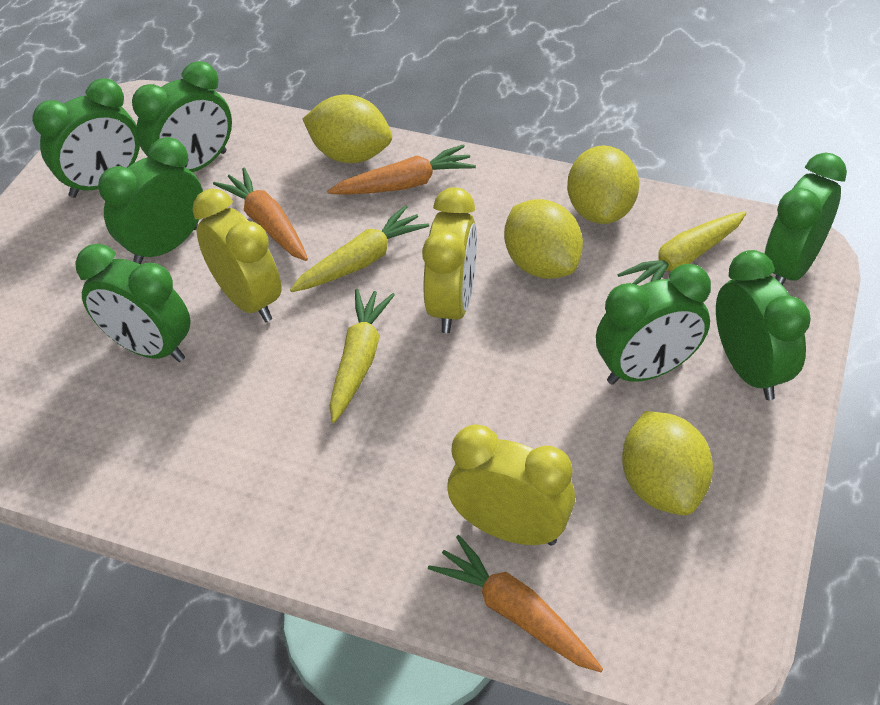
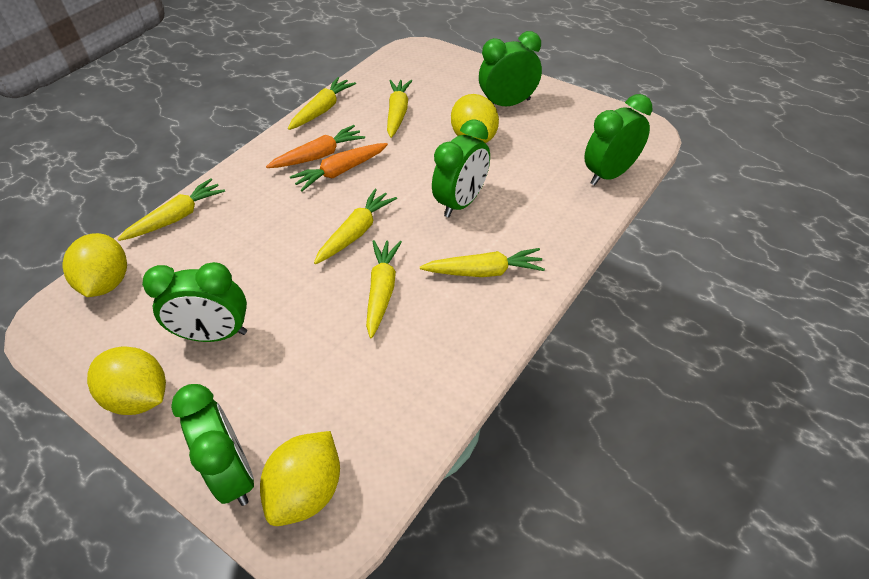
green clock: [32,78,140,198] [75,244,191,362] [98,137,203,265] [132,61,232,172] [596,264,711,385] [716,250,811,400] [764,152,847,285] = 7 -> [142,262,247,342] [171,384,254,506] [432,119,490,218] [479,31,542,106] [584,94,652,185] = 5
orange carrot: [213,168,308,261] [328,144,476,195] [428,535,603,672] = 3 -> [266,125,365,168] [290,143,388,192] = 2
yellow carrot: [290,205,429,292] [329,289,395,423] [618,211,747,285] = 3 -> [118,178,225,241] [288,77,356,130] [314,188,397,264] [366,240,402,338] [387,80,412,138] [420,248,545,277] = 6
yellow clock: [192,189,282,322] [422,187,477,333] [447,424,575,546] = 3 -> none = 0

